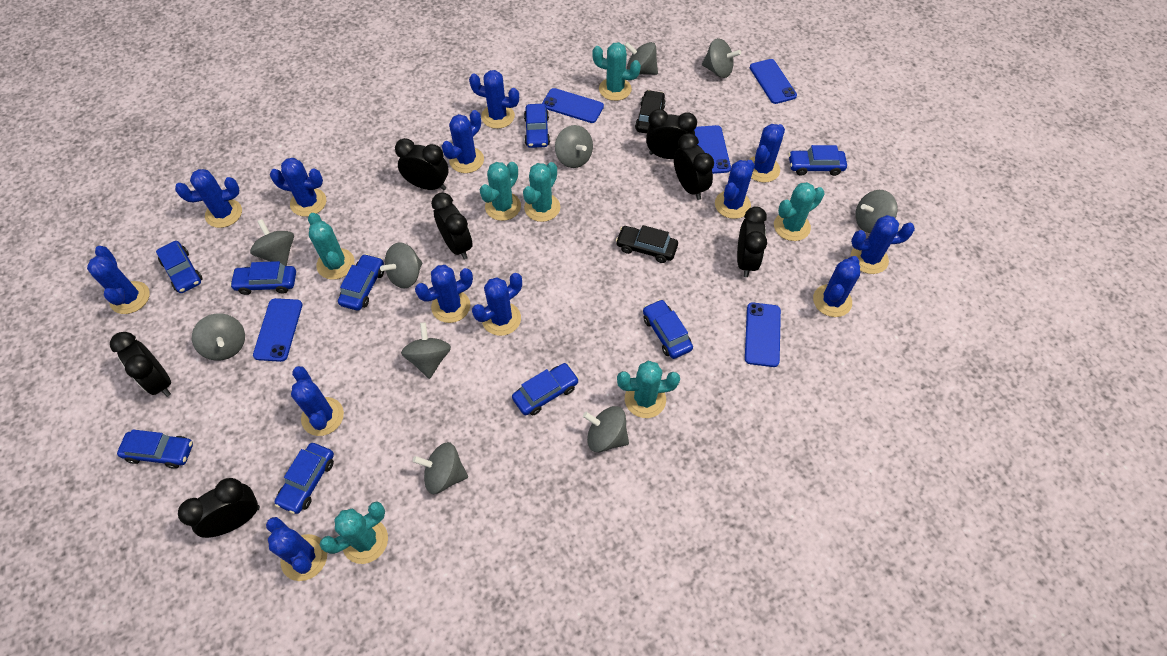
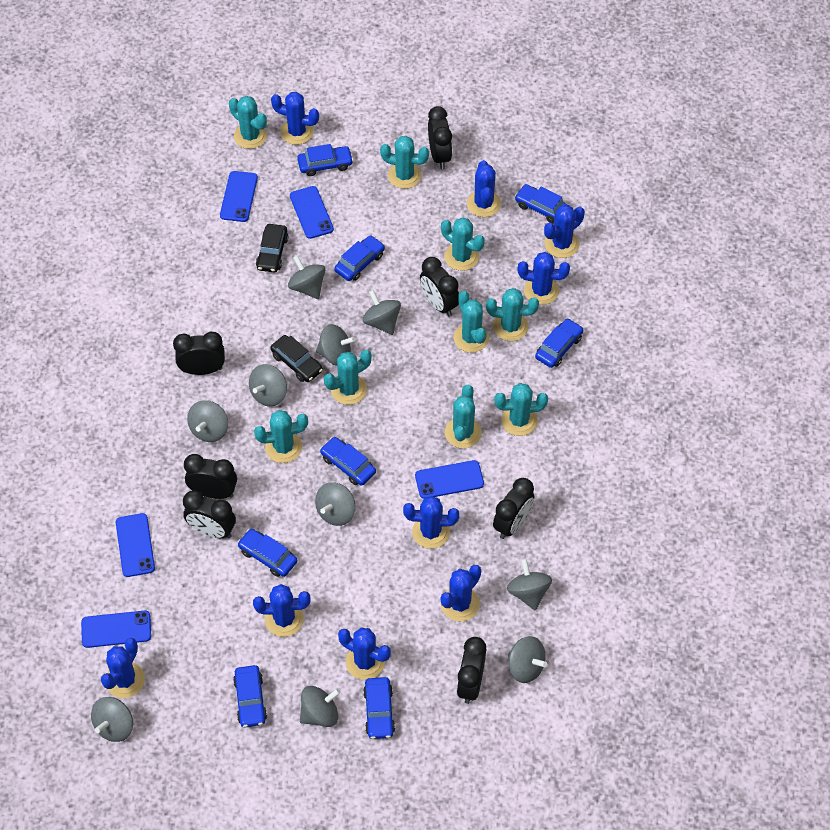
blue cactus: [87,246,150,314] [175,169,242,228] [266,517,327,581] [270,158,326,217] [291,366,344,436] [415,265,473,323] [442,110,484,173] [469,70,519,129] [472,273,522,336] [715,160,755,219] [749,124,785,183] [813,256,860,317] [851,215,915,274] = 13 -> [101,638,145,698] [253,584,310,637] [271,92,319,145] [338,628,391,680] [403,496,459,549] [440,565,481,621] [467,160,501,217] [517,252,570,305] [544,205,585,258] = 9
blue car: [117,430,193,469] [156,241,202,293] [230,261,296,295] [274,443,334,514] [338,254,384,311] [512,363,579,415] [524,104,550,148] [643,299,693,359] [789,145,847,176] = 9 -> [233,665,267,727] [237,529,297,577] [297,144,353,176] [320,437,376,486] [334,235,385,281] [363,677,395,739] [515,184,569,224] [535,318,583,368] = 8
turquoise cactus: [308,213,355,280] [320,501,388,564] [480,162,521,221] [523,162,560,222] [592,42,641,101] [617,361,680,418] [774,182,824,241] = 7 -> [229,96,267,149] [254,410,308,463] [324,350,372,405] [380,136,429,189] [441,218,485,271] [445,385,482,448] [454,291,489,353] [486,288,539,341] [494,383,548,436] = 9

